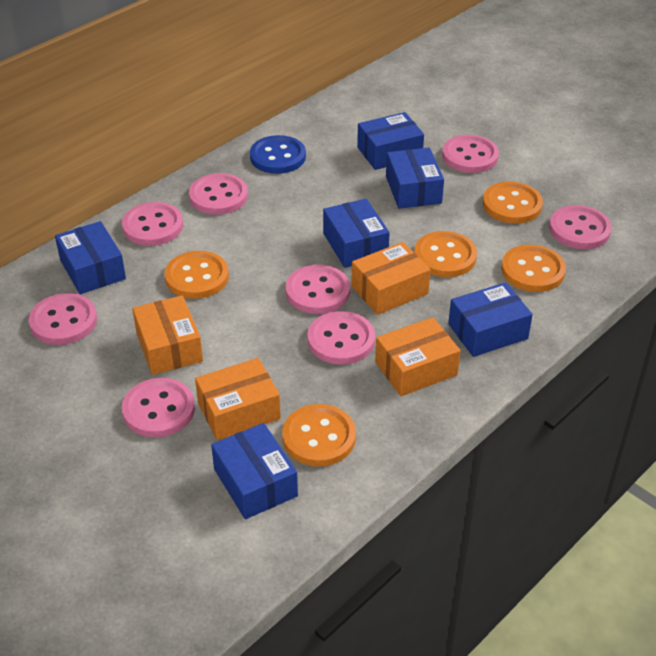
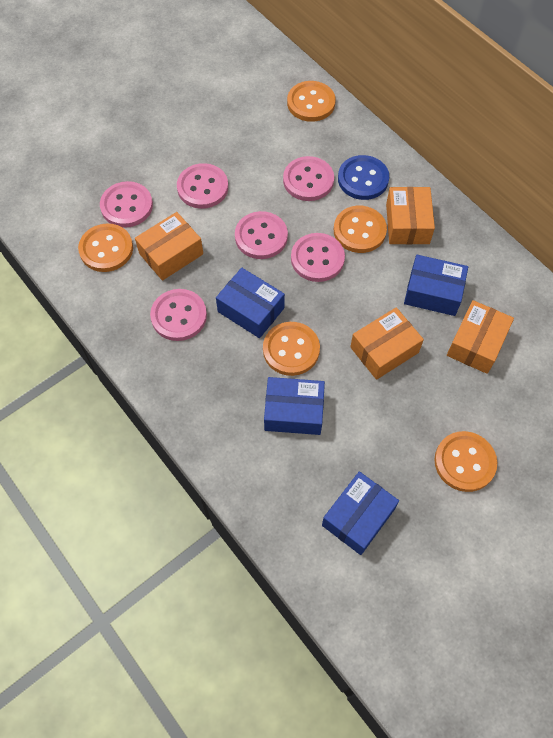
blue box: [55,221,126,294] [211,423,298,519] [323,199,390,268] [357,112,424,170] [386,148,444,209] [448,282,533,357] = 6 -> [216,268,285,338] [264,377,325,435] [322,471,399,555] [404,255,468,316] = 4
pink button: [29,293,97,345] [122,202,183,246] [122,378,195,438] [189,173,248,215] [286,265,350,314] [307,311,375,365] [442,135,499,173] [549,205,612,249] = 8 -> [100,181,153,228] [150,289,207,341] [177,163,228,209] [235,211,288,259] [283,156,334,201] [291,233,345,282] = 6

